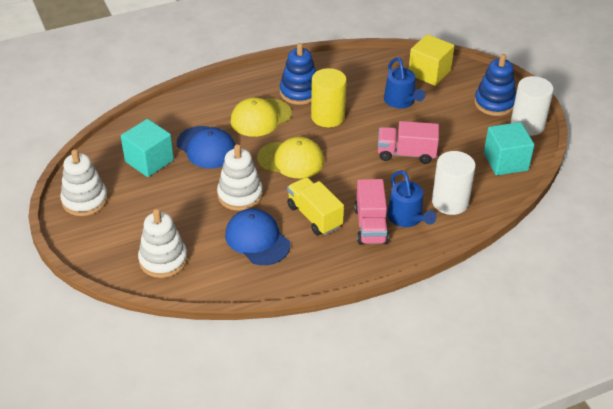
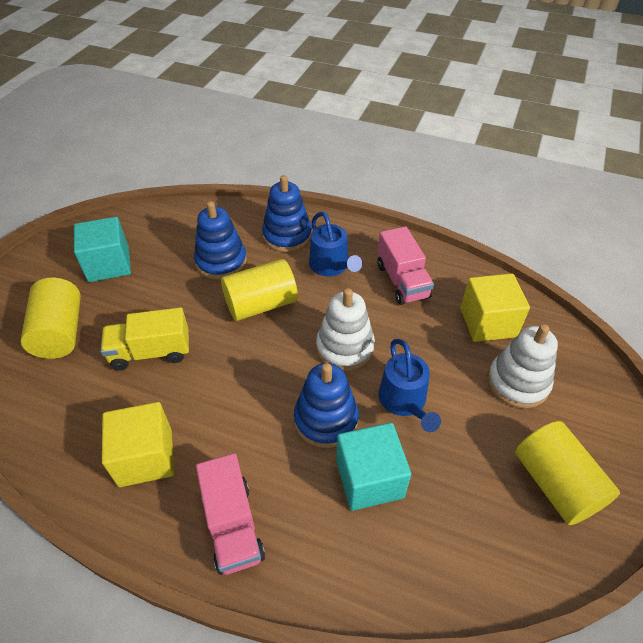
blue cap: [177,126,236,169] [225,208,290,265] = 2 -> none = 0
blue stacking toy: [280,43,316,105] [474,54,516,116] = 2 -> [194,201,247,280] [262,175,312,252] [294,363,359,448] = 3
white cylinder: [432,151,476,215] [511,76,554,136] = 2 -> none = 0
white stacking toy: [60,149,108,216] [138,209,187,278] [217,144,263,211] = 3 -> [316,288,375,371] [487,324,558,408] = 2
yellow cap: [230,98,292,137] [257,137,324,178] = 2 -> none = 0
yellow cube: [409,34,454,86] = 1 -> [102,402,175,487] [460,273,530,342] = 2
yellow cylinder: [311,68,347,127] = 1 -> [20,278,81,359] [221,259,298,321] [515,421,620,525] = 3

